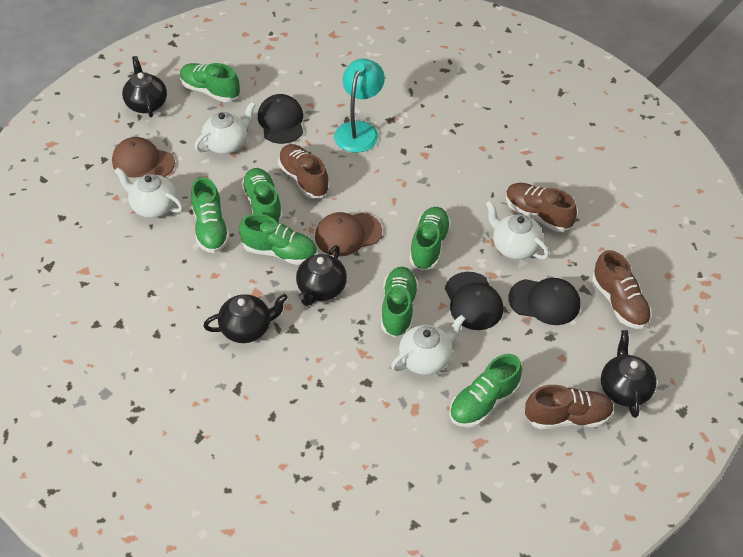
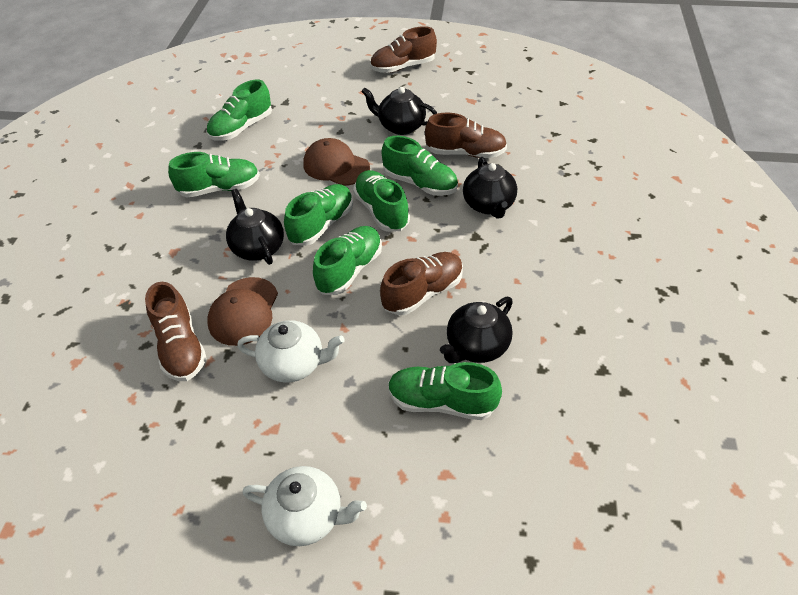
black cap: [258,94,303,144] [445,272,503,330] [508,278,580,325] = 3 -> none = 0
turquoise lamp: [334,59,385,153] = 1 -> none = 0
white teapot: [115,167,183,218] [195,102,256,154] [391,315,466,375] [486,201,549,260] = 4 -> [237,320,345,383] [242,466,367,546] = 2

